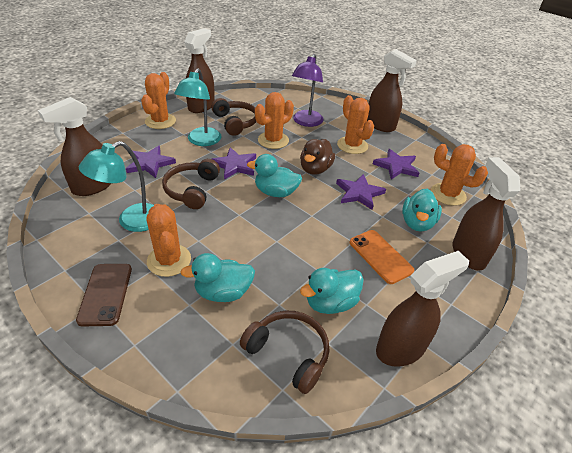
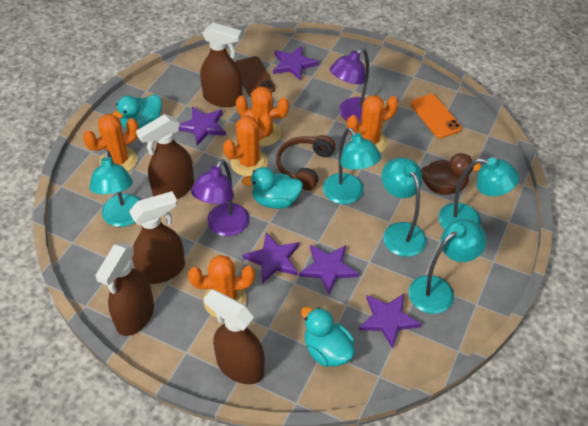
brown headphones: [162,159,220,209] [211,98,256,136] [240,311,329,394] = 3 -> [276,135,336,191] = 1
purple lamp: [292,54,324,127] = 1 -> [191,159,250,236] [330,48,369,123] = 2
purple star: [126,145,176,178] [212,147,256,180] [336,174,386,210] [373,149,419,180] = 4 -> [178,107,226,146] [243,232,299,283] [273,46,319,81] [299,245,359,295] [359,294,421,349] = 5
turquoise duck: [180,253,255,302] [247,154,302,197] [300,268,364,314] [402,189,442,232] = 4 -> [112,94,162,129] [242,167,303,209] [301,307,355,367] = 3
turquoise lamp: [79,141,154,232] [174,68,221,146] = 2 -> [89,150,140,227] [323,128,381,204] [381,158,427,257] [409,219,487,314] [438,158,519,229] = 5

